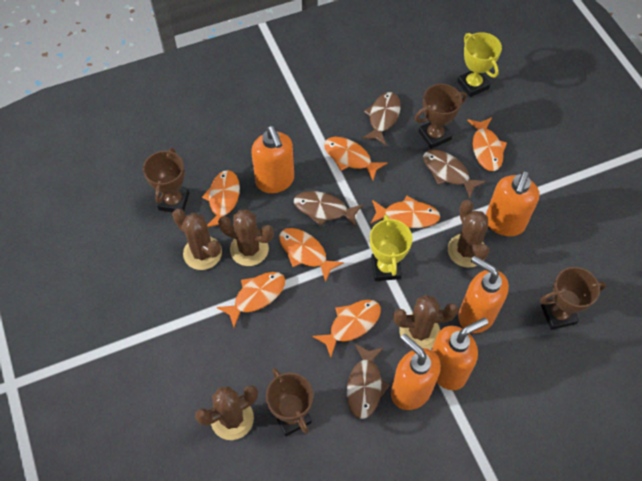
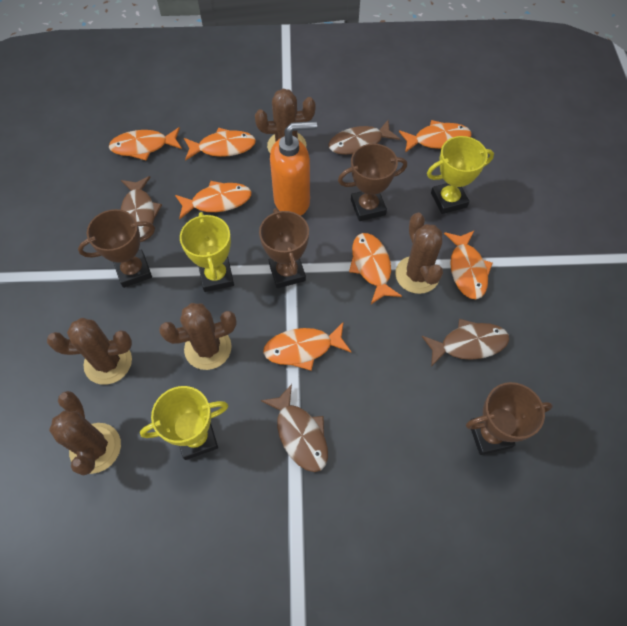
orange soap dispenser: [251,126,294,193] [391,334,441,410] [432,318,488,390] [458,256,509,333] [486,171,540,236] = 5 -> [270,121,317,216] = 1
yellow trophy: [370,214,413,281] [457,32,502,97] = 2 -> [140,386,228,460] [180,212,234,292] [427,136,494,214] = 3

